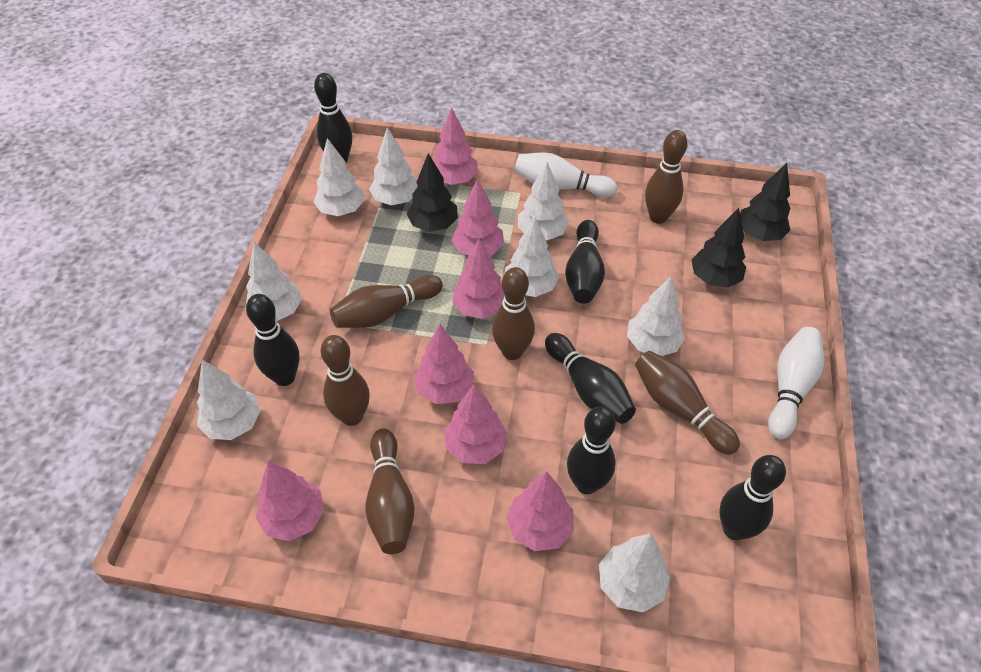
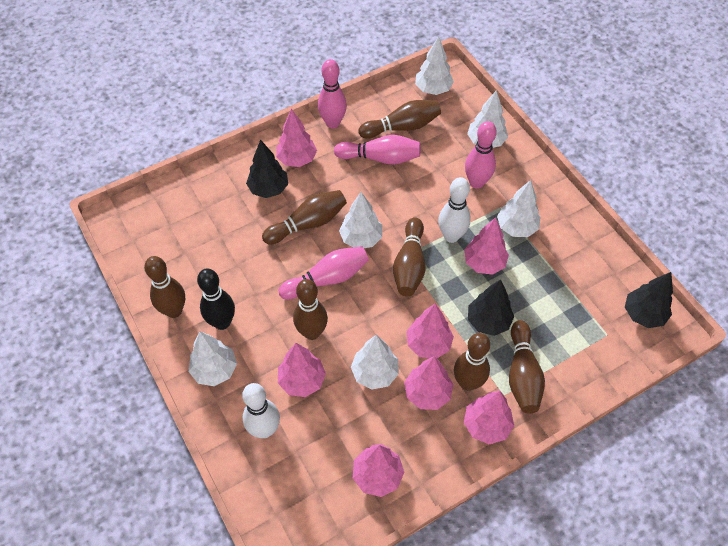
black bowling pin: [246,294,300,386] [314,73,352,163] [545,333,636,424] [565,220,605,304] [567,406,616,494] [719,455,786,540] = 6 -> [197,269,235,330] = 1
brown bowling pin: [320,335,370,426] [330,275,443,328] [365,428,415,554] [492,267,535,360] [635,351,740,455] [645,130,687,224] = 6 -> [144,256,185,318] [262,190,347,244] [293,279,328,340] [358,100,441,139] [393,218,426,296] [454,333,490,391] [509,320,545,414] = 7
pink bowling pin: none = 0 -> [279,246,369,299] [318,59,347,128] [334,135,420,165] [465,121,497,189] = 4
white tree: [197,360,261,440] [245,242,302,321] [313,138,365,216] [369,128,418,205] [505,218,559,297] [518,162,569,241] [599,533,670,612] [627,276,685,356] = 8 -> [188,332,237,386] [339,192,382,248] [351,335,399,390] [415,36,454,95] [467,90,508,148] [497,180,541,237] = 6

